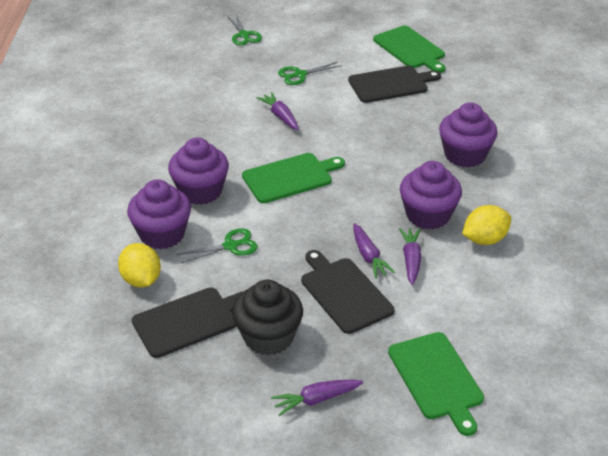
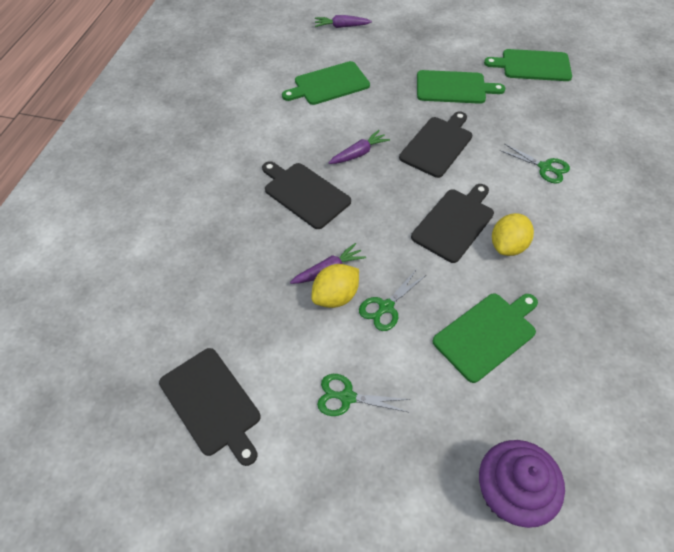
black cupcake: [232,280,303,356] = 1 -> none = 0
black cutting board: [132,288,244,358] [301,250,394,334] [348,66,441,103] = 3 -> [159,348,261,466] [262,161,351,229] [399,111,472,178] [411,184,494,263] = 4
green cutting board: [242,153,345,203] [373,26,445,73] [388,332,484,436] = 3 -> [282,61,370,105] [417,70,505,104] [433,294,538,383] [484,49,572,81] = 4
purple carrot: [257,92,299,130] [271,380,363,416] [353,223,396,279] [399,228,421,285] = 4 -> [290,243,366,284] [315,15,372,28] [329,130,390,164] = 3
purple cupcake: [127,179,191,249] [168,137,229,205] [400,161,462,230] [439,103,498,167] = 4 -> [479,440,565,528] = 1

